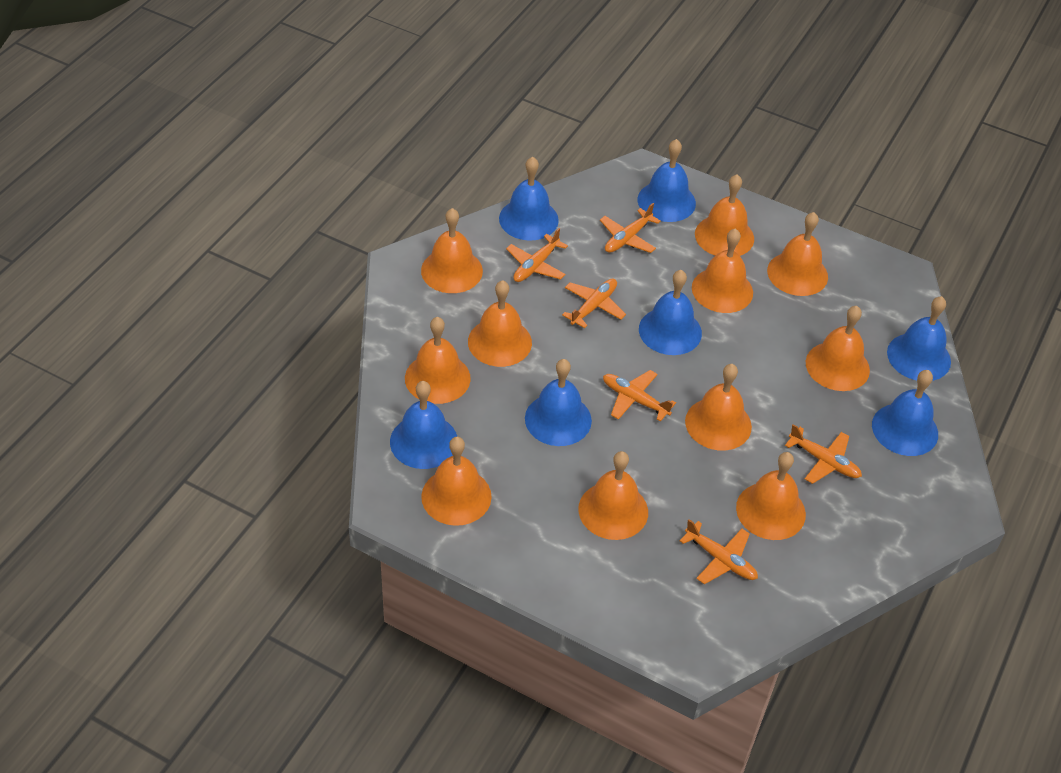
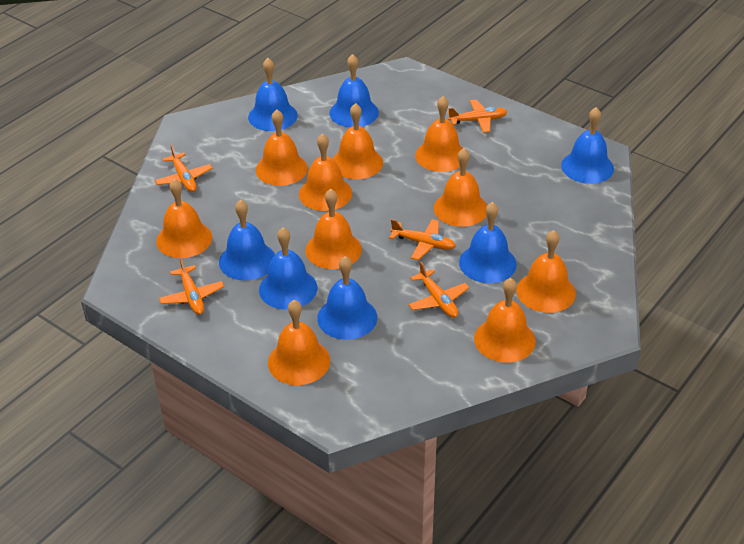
orange bell: [405,317,471,404] [421,208,483,293] [421,437,492,526] [468,280,532,367] [578,451,648,540] [685,364,752,451] [692,228,753,313] [695,174,754,256] [736,452,806,540] [767,212,828,296] [806,306,870,391] = 11 -> [156,178,212,258] [256,109,308,186] [268,300,330,385] [299,133,352,211] [305,189,362,269] [333,103,383,179] [415,96,463,172] [434,148,487,227] [474,278,536,363] [516,230,576,313] = 10
orange plane: [506,228,568,282] [562,279,626,328] [600,203,661,253] [603,370,676,422] [680,519,758,584] [785,424,862,484] = 6 -> [155,145,213,192] [159,257,224,315] [389,219,456,260] [408,262,469,318] [448,100,507,133] = 5

